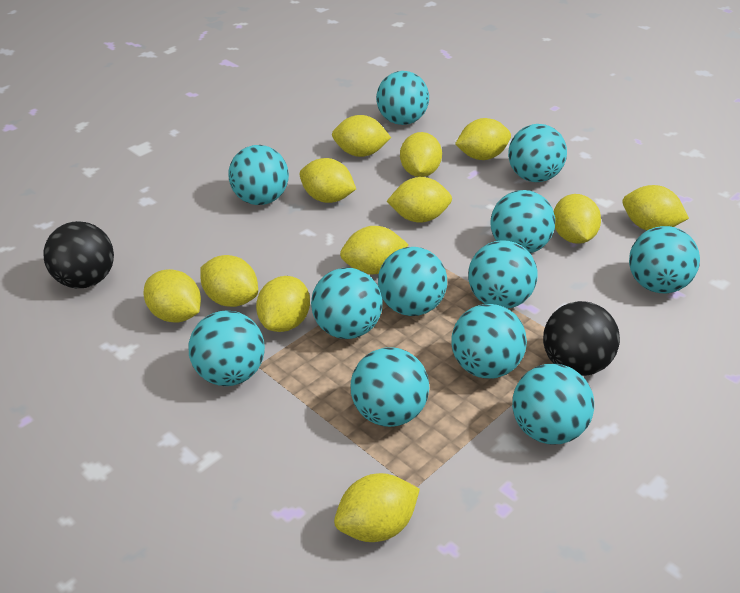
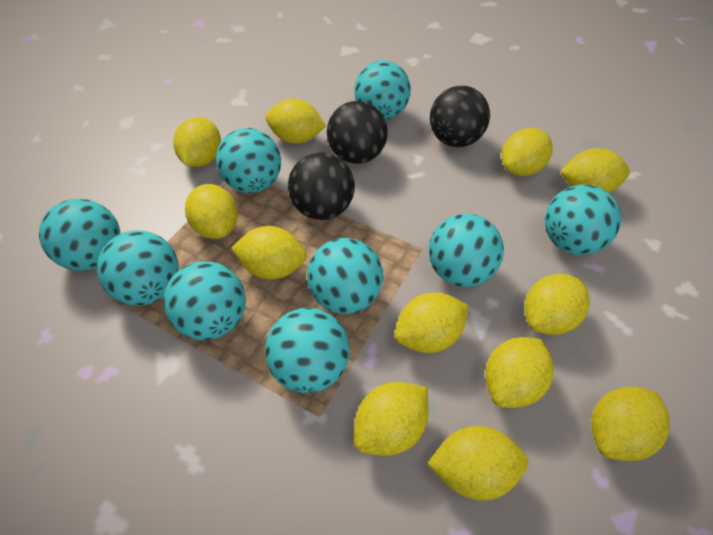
black ball: [44,221,114,288] [543,301,620,376] = 2 -> [288,153,355,220] [327,101,388,164] [430,86,490,147] = 3
turquoise ball: [189,311,265,386] [228,145,289,205] [311,268,382,339] [351,347,429,427] [376,71,429,125] [378,247,447,316] [451,304,527,379] [468,240,537,309] [491,190,555,253] [508,124,567,182] [512,364,594,444] [629,226,700,293] = 12 -> [39,199,120,271] [97,231,178,306] [164,261,246,340] [216,128,281,193] [265,308,350,393] [307,238,383,314] [354,60,411,120] [429,213,504,287] [544,184,621,255] = 9

